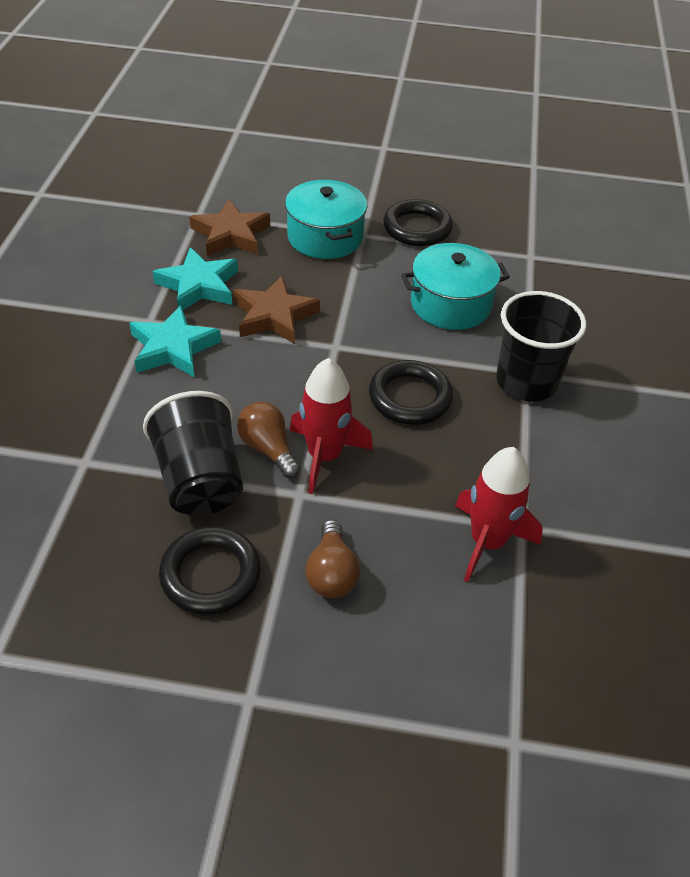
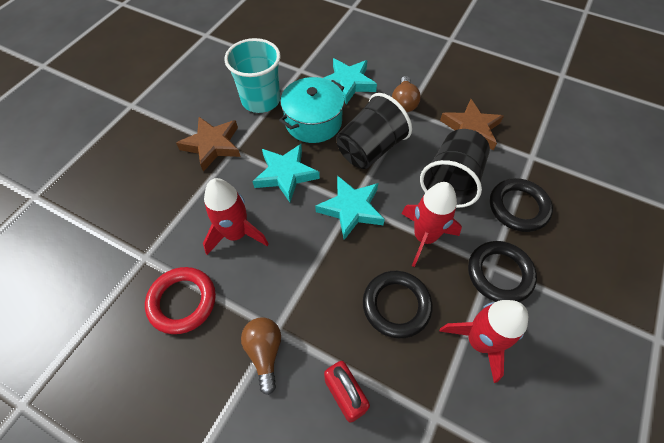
red padlock: none = 0 -> [324,361,370,423] = 1
red ring: none = 0 -> [145,267,216,334] = 1
red rocket: [290,358,373,494] [455,447,543,582] = 2 -> [203,178,268,255] [401,182,462,267] [439,300,528,383] = 3
turquoise cup: none = 0 -> [224,38,281,113] = 1
turquoise pot: [285,180,367,259] [401,243,510,330] = 2 -> [279,77,344,143] = 1
turquoise star: [130,305,221,377] [153,247,238,310] = 2 -> [252,144,320,202] [315,175,385,240] [324,58,377,105] = 3

